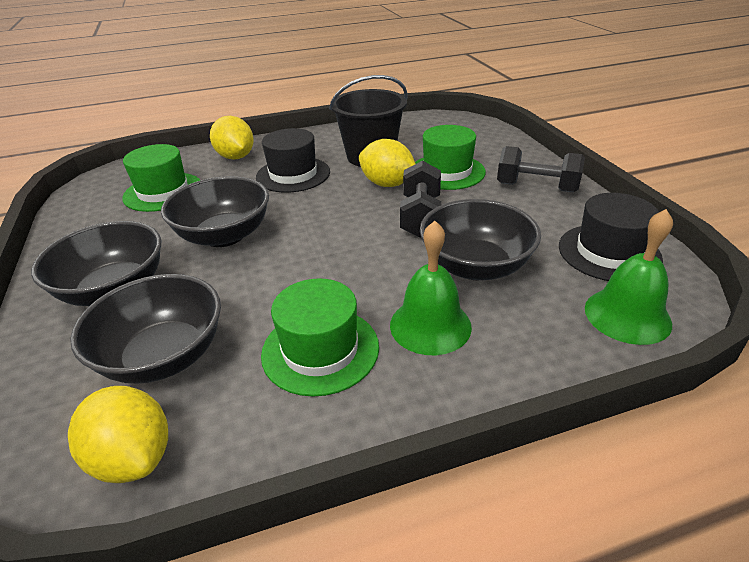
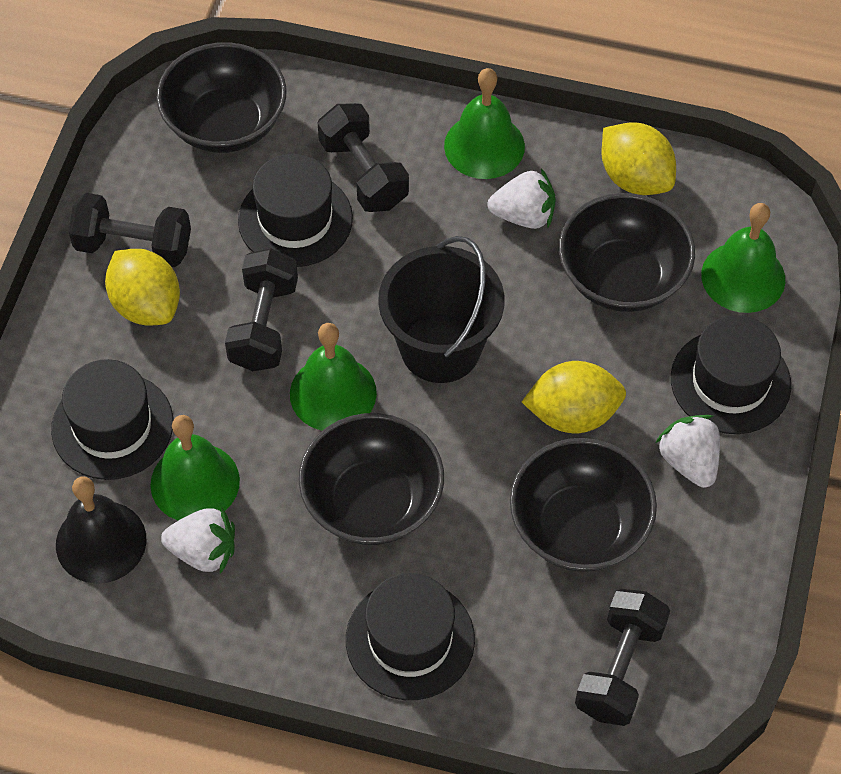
black bell: none = 0 -> [56,477,146,584] = 1
black dumbbell: [400,161,441,238] [497,146,585,192] = 2 -> [68,193,191,267] [225,248,298,371] [318,103,409,212] [575,589,670,726] = 4
black hat: [256,128,330,193] [559,193,663,281] = 2 -> [51,359,173,480] [238,154,353,267] [346,573,475,700] [671,315,791,434] = 4
green bell: [390,221,472,355] [585,209,673,345] = 2 -> [150,415,240,521] [290,323,377,431] [444,68,525,179] [701,203,785,313] = 4
green hat: [122,144,200,212] [261,278,379,397] [415,125,486,190] = 3 -> none = 0
white strawberry: none = 0 -> [161,508,235,574] [488,168,556,229] [656,415,720,488] = 3

